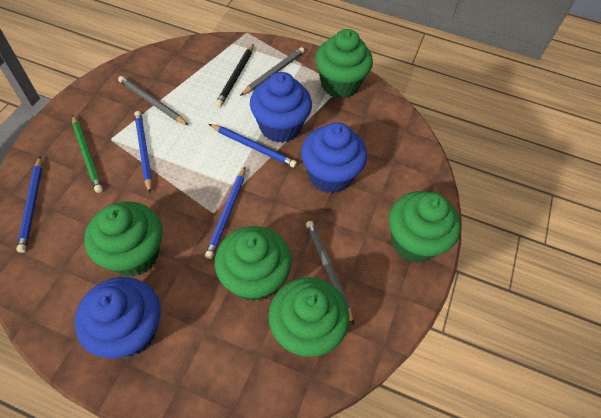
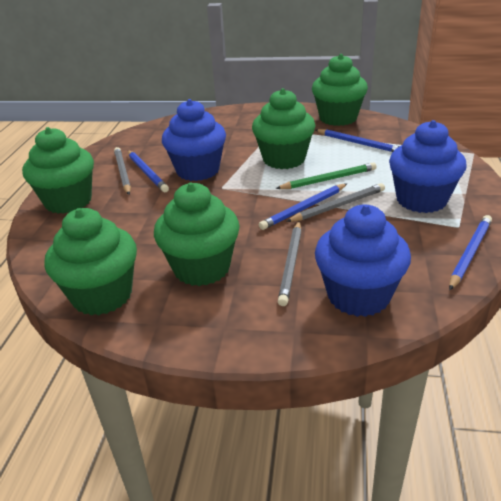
black pencil: [216,44,254,107] = 1 -> none = 0

